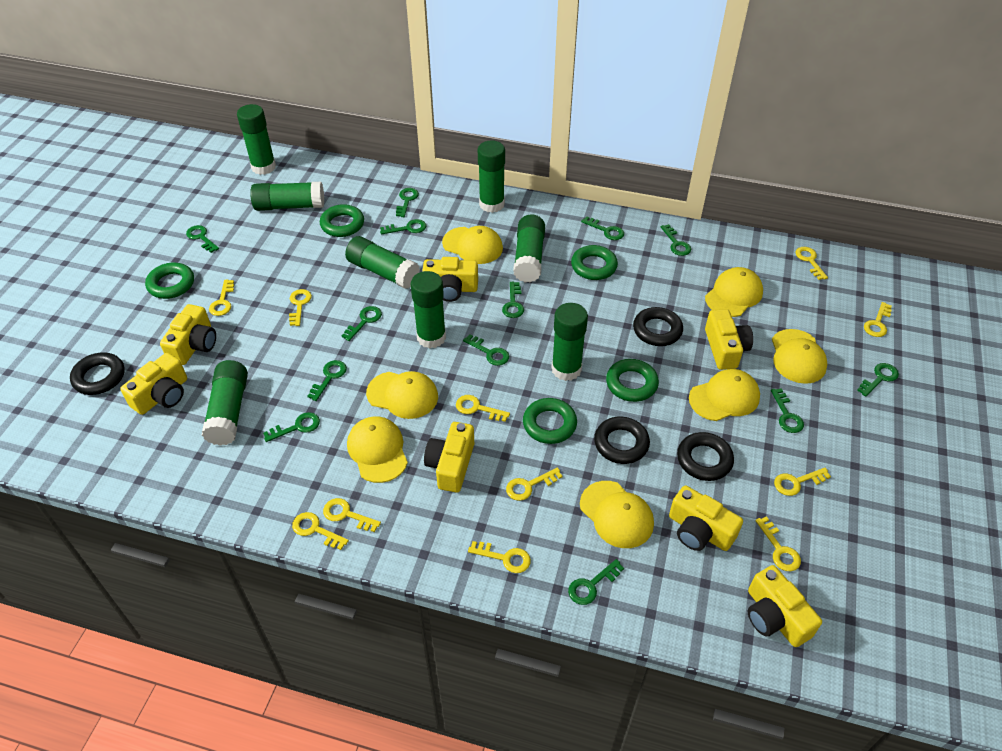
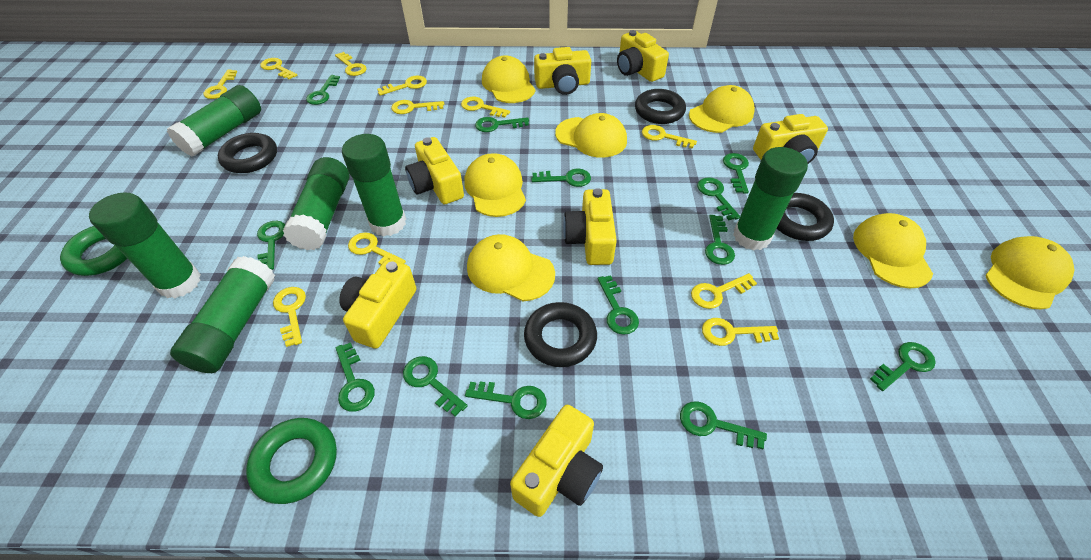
green glue stick: [202,360,248,446] [237,104,276,175] [250,182,324,211] [345,236,420,289] [411,271,446,349] [478,140,505,213] [513,214,545,283] [551,303,588,381] = 8 -> [89,192,201,298] [167,85,261,157] [170,256,275,373] [283,157,349,250] [342,134,406,237] [733,147,808,250] = 6
green ring: [145,263,194,299] [320,204,364,237] [523,398,577,444] [571,245,618,280] [606,359,659,402] = 5 -> [60,226,127,276] [246,418,337,504] = 2

